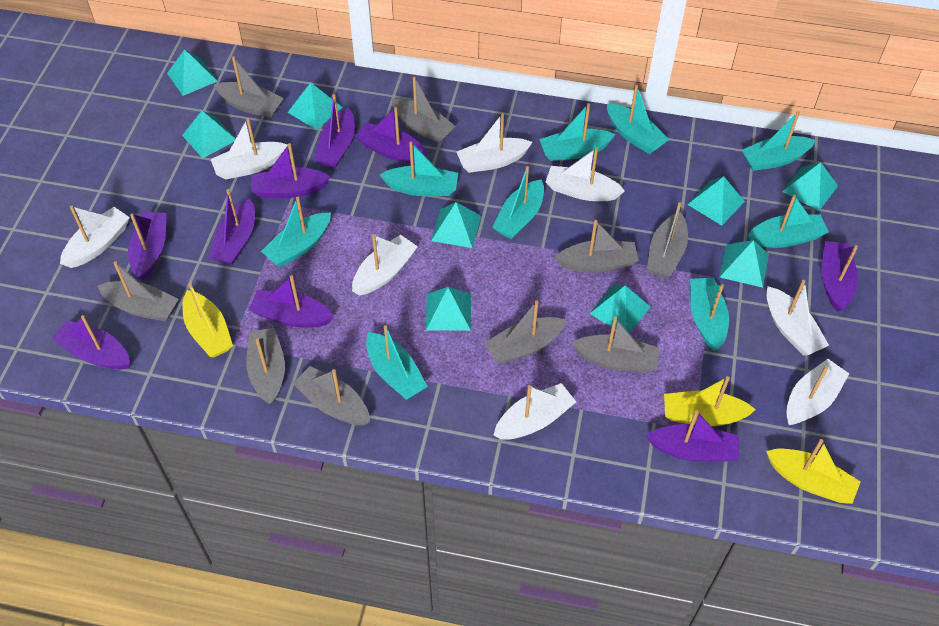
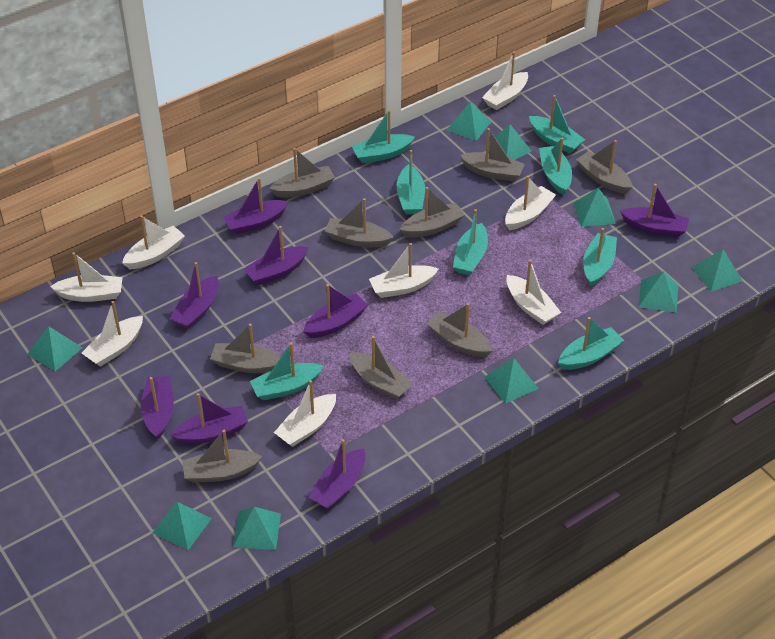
purple boat: [52,315,130,370] [128,212,167,280] [209,189,255,265] [249,275,334,328] [251,143,330,198] [315,94,355,168] [355,107,428,163] [646,410,739,462] [821,241,858,312] = 9 -> [141,376,174,439] [170,262,219,329] [170,393,248,444] [223,178,288,234] [244,226,309,285] [303,284,368,338] [309,439,365,509] [620,184,689,237] = 8
turquoise boat: [261,197,331,267] [366,325,428,400] [380,142,458,196] [492,166,544,239] [539,103,616,161] [607,85,669,154] [690,278,729,351] [742,111,815,171] [748,195,829,248] = 9 -> [250,343,324,401] [352,110,415,163] [396,150,425,215] [453,209,488,276] [529,95,585,153] [539,138,572,195] [558,317,624,370] [583,228,617,287] = 8
yellow boat: [183,282,233,357] [664,376,756,426] [766,439,861,504] = 3 -> none = 0

